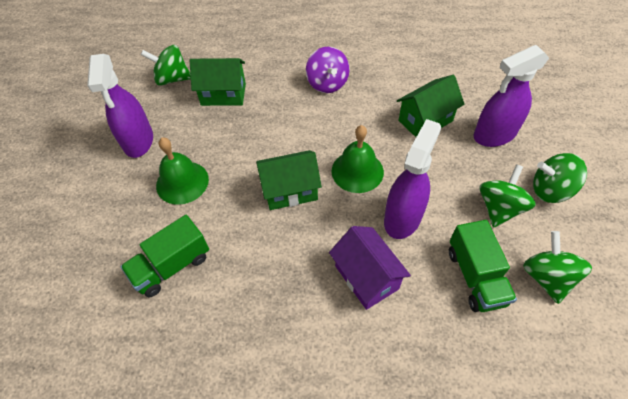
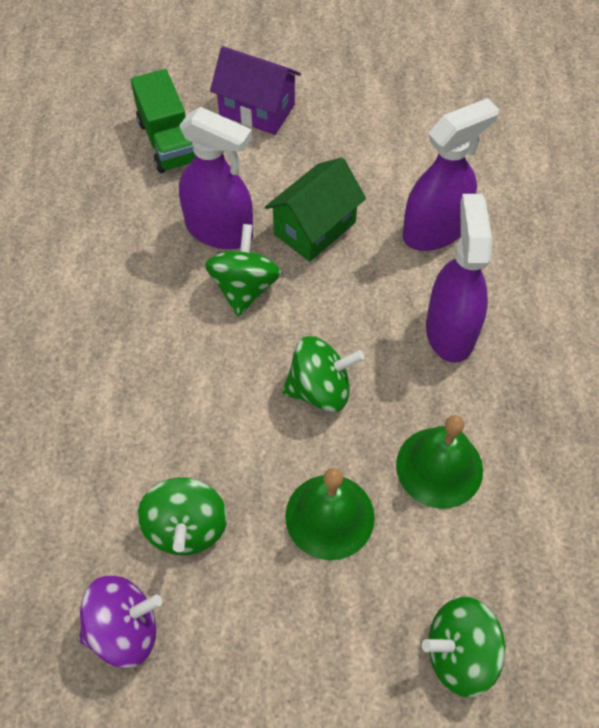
green house: [190,58,246,106] [256,150,322,210] [397,75,465,137] = 3 -> [265,157,366,262] = 1
green truck: [120,215,209,298] [449,220,517,312] = 2 -> [131,69,195,173] = 1

